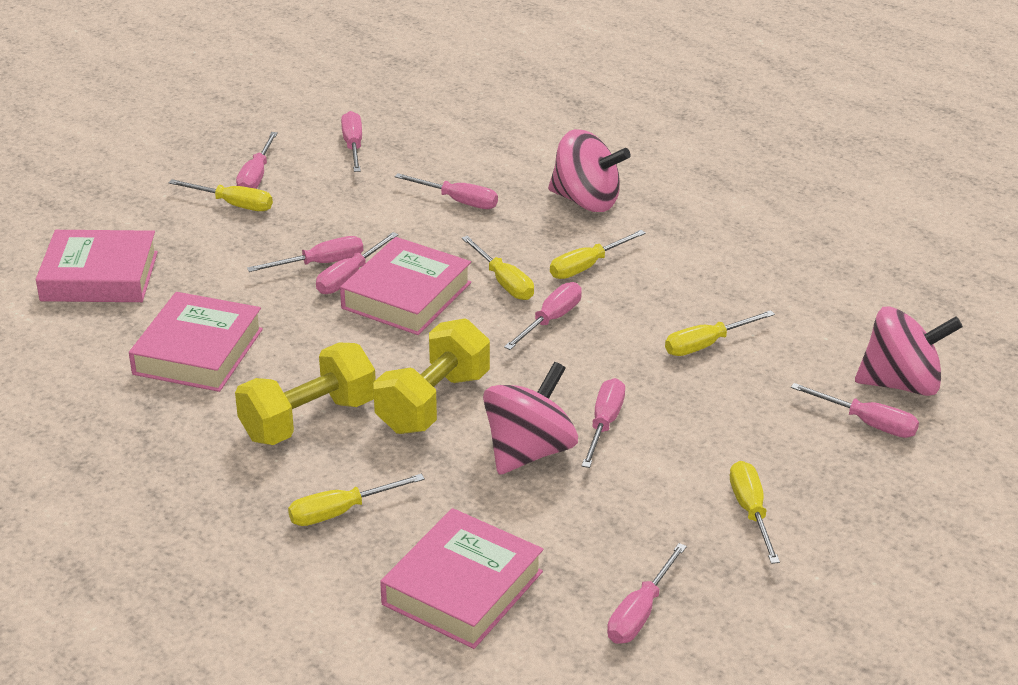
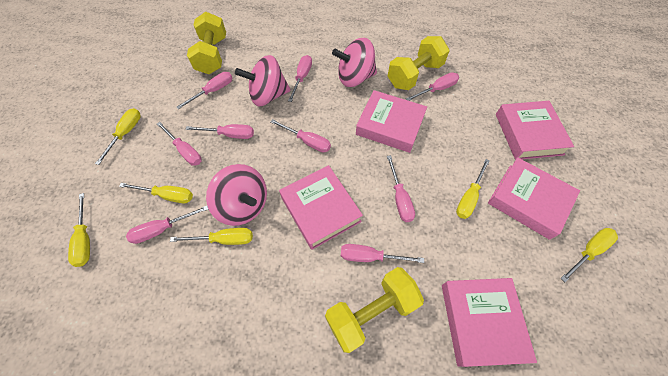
pink book: [36,230,158,302] [129,292,263,392] [340,237,471,335] [380,508,543,649] = 4 -> [279,165,363,250] [356,90,427,153] [442,278,537,367] [488,157,580,240] [496,101,574,160] = 5
yellow dumbbell: [235,343,376,445] [373,318,490,434] = 2 -> [187,11,226,74] [325,267,424,353] [388,36,450,90] = 3

